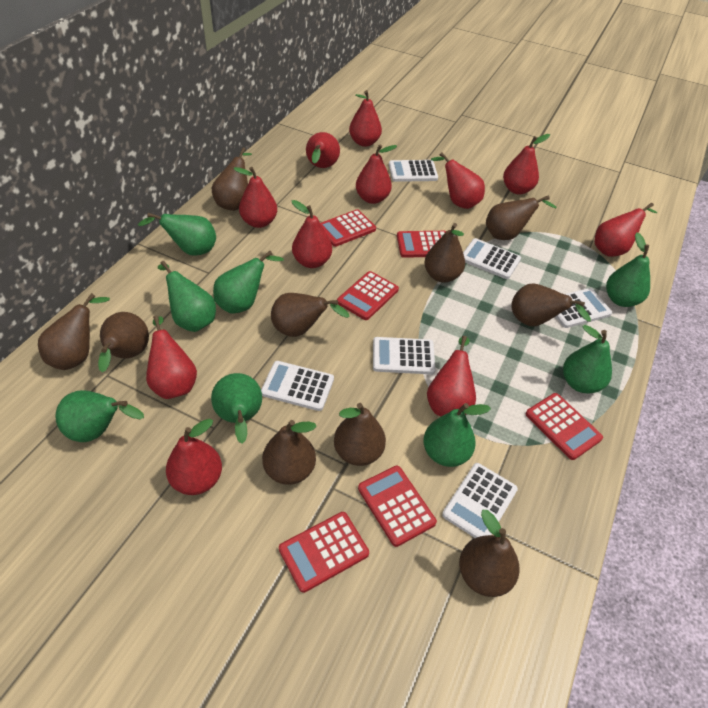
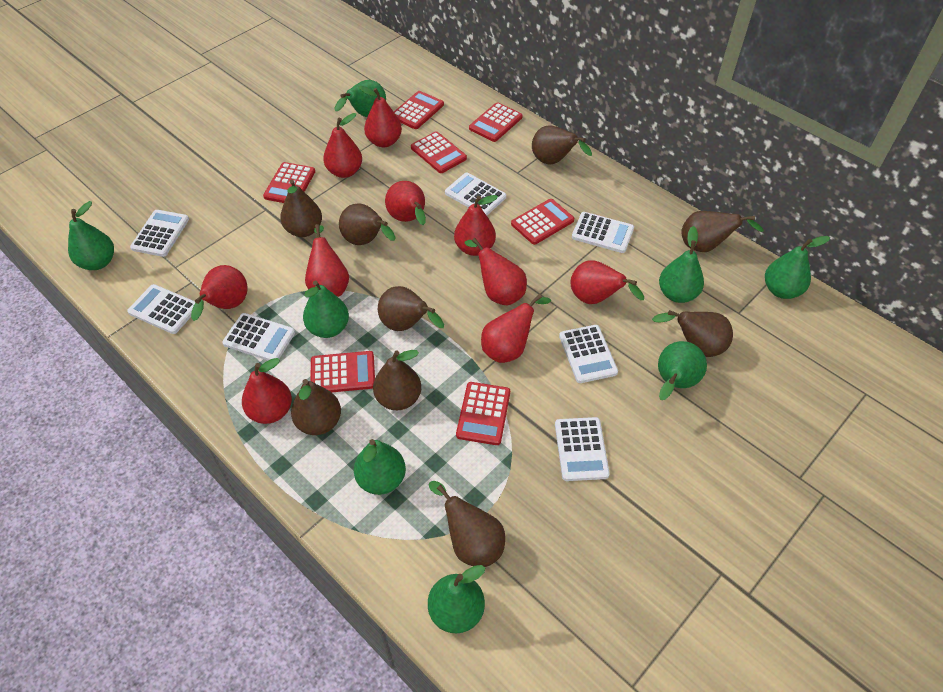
brown pear: [38,293,110,370] [98,312,149,372] [212,147,252,211] [262,420,317,485] [271,293,350,337] [334,403,386,466] [424,223,465,283] [459,510,519,597] [486,195,557,240] [511,284,591,326] = 10 -> [280,179,322,237] [291,379,341,435] [339,203,396,245] [373,350,421,410] [378,286,444,331] [429,481,505,567] [532,125,592,165] [652,310,733,357] [681,211,764,252] = 9
red calculator: [279,512,369,593] [320,209,376,247] [337,271,399,320] [358,465,437,547] [397,231,446,258] [526,393,603,460] = 6 -> [263,162,315,203] [311,351,375,393] [394,91,444,129] [411,131,467,173] [456,382,510,445] [469,102,522,142] [511,199,574,245] = 7
red pear: [146,316,197,399] [166,419,222,495] [233,167,277,228] [292,200,332,268] [306,132,340,168] [349,90,382,147] [356,144,397,204] [427,336,476,416] [431,152,485,209] [503,134,550,194] [595,203,657,257] = 11 -> [191,265,248,321] [242,358,292,424] [305,224,349,297] [323,113,362,178] [359,86,402,147] [385,181,426,225] [454,195,498,256] [465,238,527,306] [481,294,551,363] [570,260,644,304] = 10
white calculator: [261,361,334,411] [373,337,435,374] [389,160,438,182] [442,463,518,538] [463,238,521,279] [556,288,612,328] = 6 -> [127,284,196,334] [130,210,189,257] [222,313,295,360] [445,173,506,215] [555,417,610,481] [559,325,618,383] [572,212,634,253] = 7

